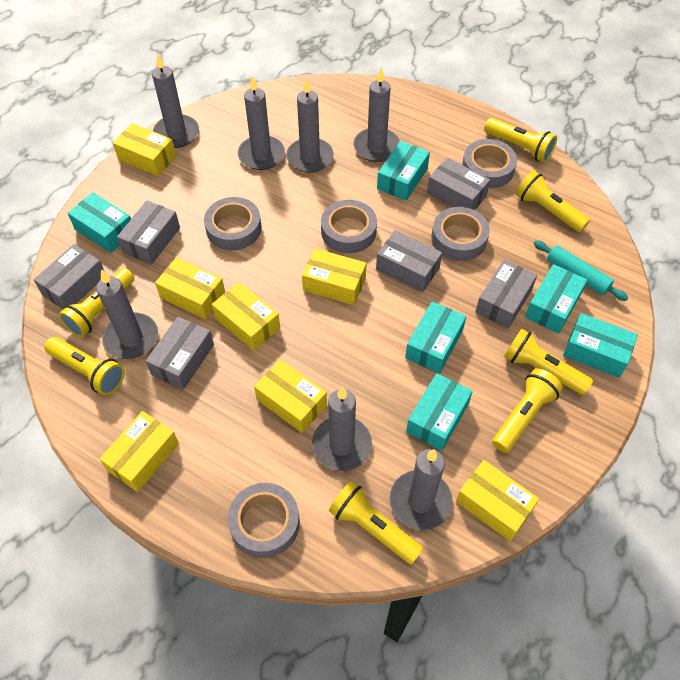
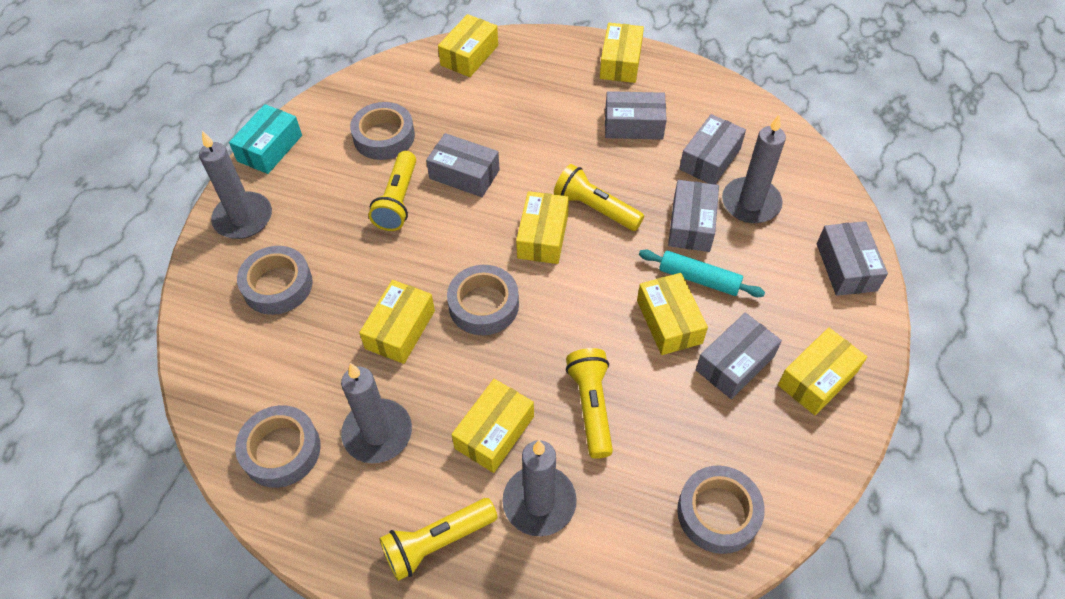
grey candle: [96,269,158,359] [152,53,199,148] [238,76,285,170] [286,78,334,173] [312,387,372,471] [354,68,400,162] [390,449,453,530] = 7 -> [199,131,272,239] [341,363,412,463] [502,440,577,536] [722,114,786,223] = 4
turquoise box: [68,192,131,253] [377,141,430,201] [405,302,466,374] [406,373,473,451] [525,264,587,334] [563,313,638,378] = 6 -> [229,104,302,174] = 1
yellow flashlight: [44,337,125,395] [58,268,134,338] [329,481,423,565] [484,118,557,163] [492,369,563,453] [504,329,593,395] [516,170,590,232] = 7 -> [369,151,416,231] [379,498,498,581] [554,164,644,231] [566,348,613,459] = 4

